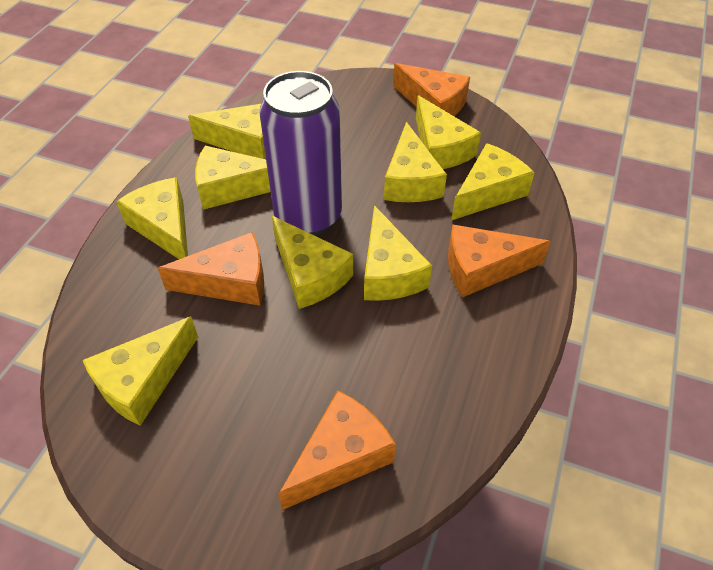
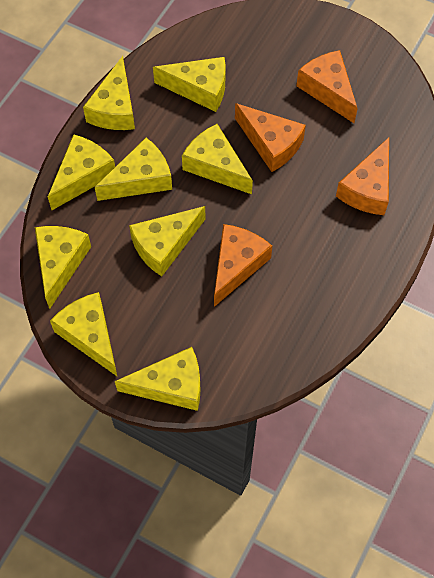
purple can: [259,71,342,236] = 1 -> none = 0

